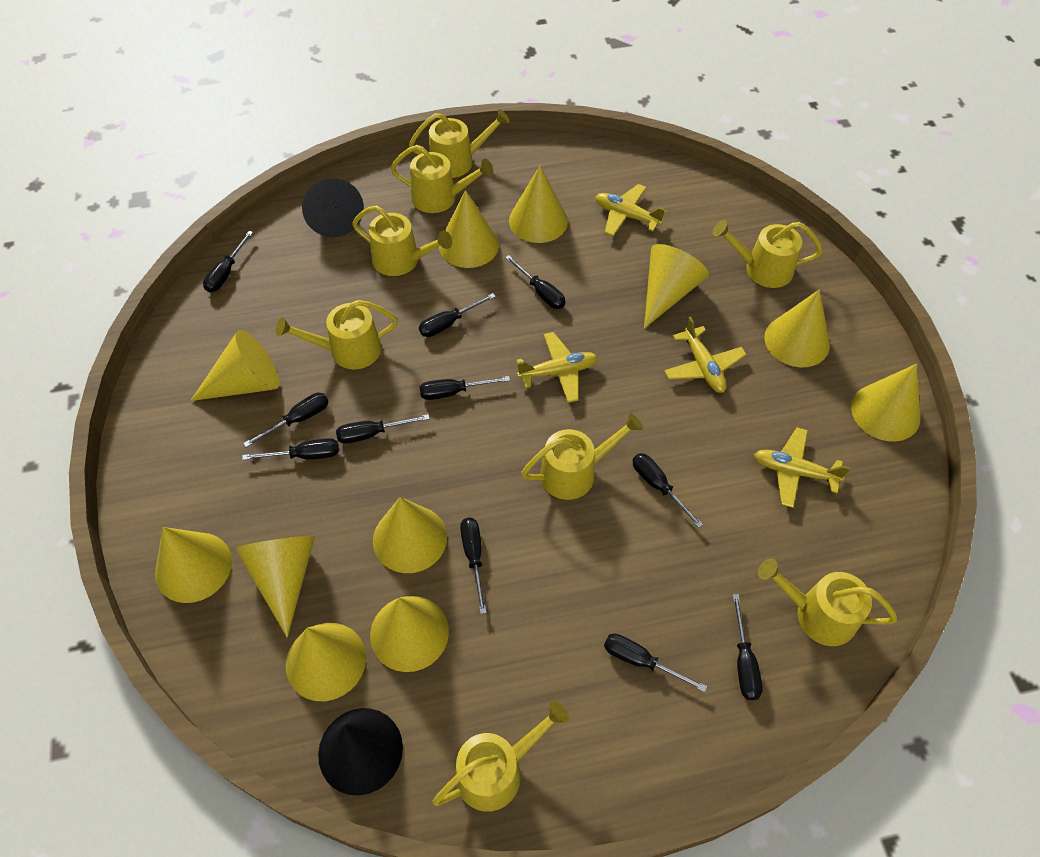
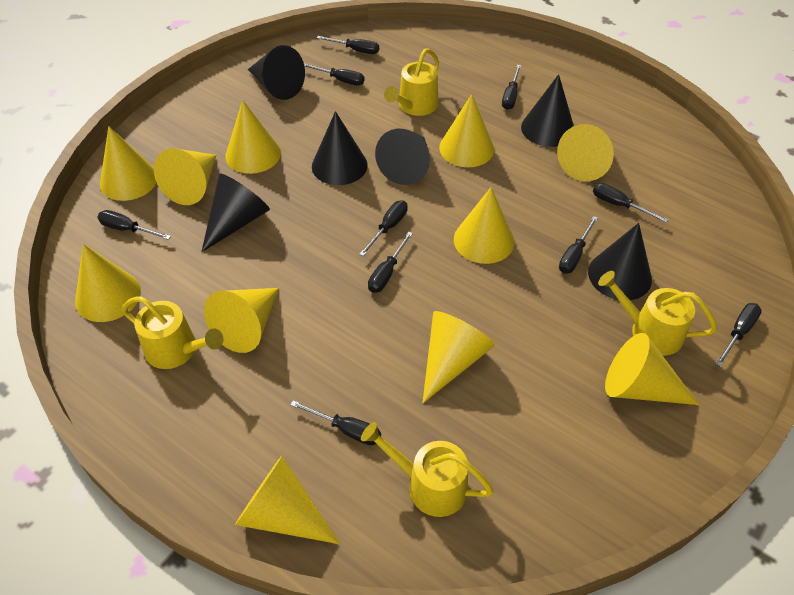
black cone: [302,178,364,237] [318,708,403,796] = 2 -> [201,174,270,252] [248,45,305,100] [312,111,368,185] [375,129,430,185] [521,74,574,147] [588,223,652,300] = 6
black screwdriver: [203,231,253,292] [242,438,339,460] [243,393,328,447] [336,414,430,444] [419,293,496,337] [419,376,510,400] [460,518,487,614] [505,255,565,309] [604,634,708,692] [633,453,703,528] [732,594,763,700] = 11 -> [97,210,171,240] [290,400,381,445] [304,63,364,86] [317,36,379,54] [359,200,408,256] [368,232,413,293] [502,65,521,110] [559,216,598,274] [593,183,668,223] [715,303,762,367] = 10
yellow plane: [516,332,598,403] [595,184,666,236] [664,317,747,393] [754,427,850,508] = 4 -> none = 0
yellow watering can: [276,300,398,370] [352,205,452,276] [390,145,493,213] [409,109,510,178] [432,701,569,812] [521,413,643,500] [712,220,823,288] [758,559,898,646] = 8 -> [122,296,224,369] [361,422,494,517] [384,49,439,116] [598,271,717,356] = 4

